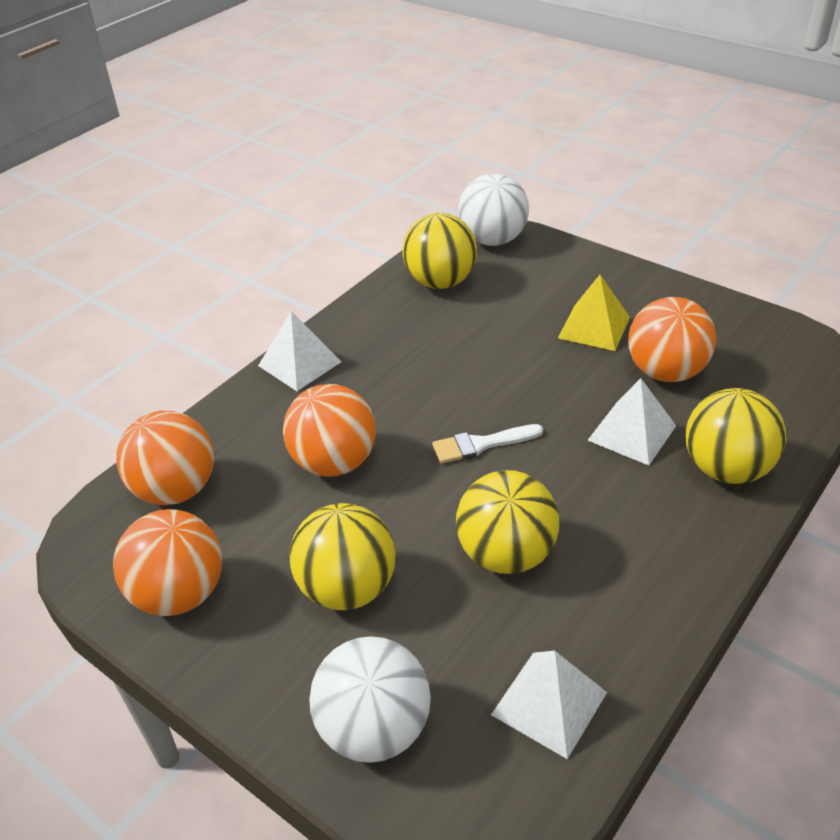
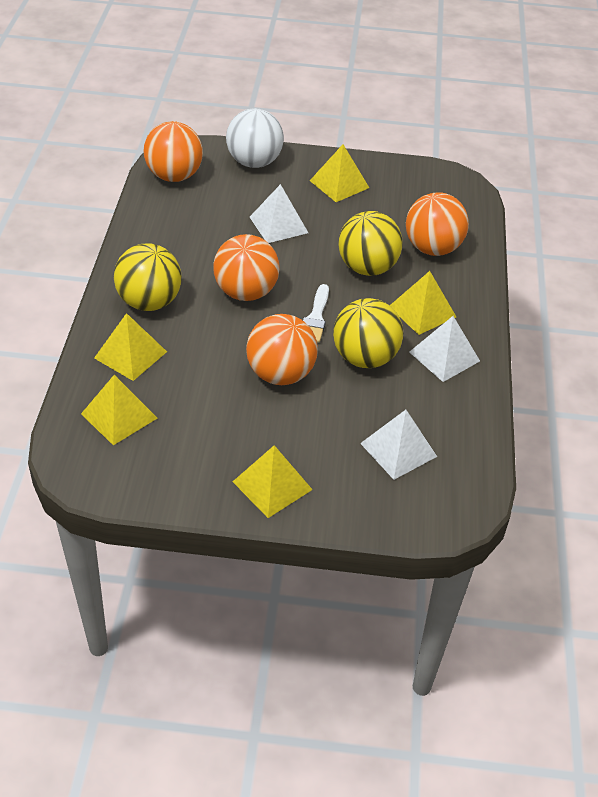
white ball: [309,636,431,763] [458,174,529,246] = 2 -> [226,108,284,168] = 1
yellow ball: [290,503,396,610] [403,213,477,289] [456,470,559,574] [686,388,786,484] = 4 -> [114,243,182,311] [333,298,403,368] [338,211,403,276] = 3
yellow pyramid: [558,275,630,351] = 1 -> [81,375,157,445] [94,313,167,381] [233,445,313,518] [310,144,369,202] [390,271,456,335] = 5

